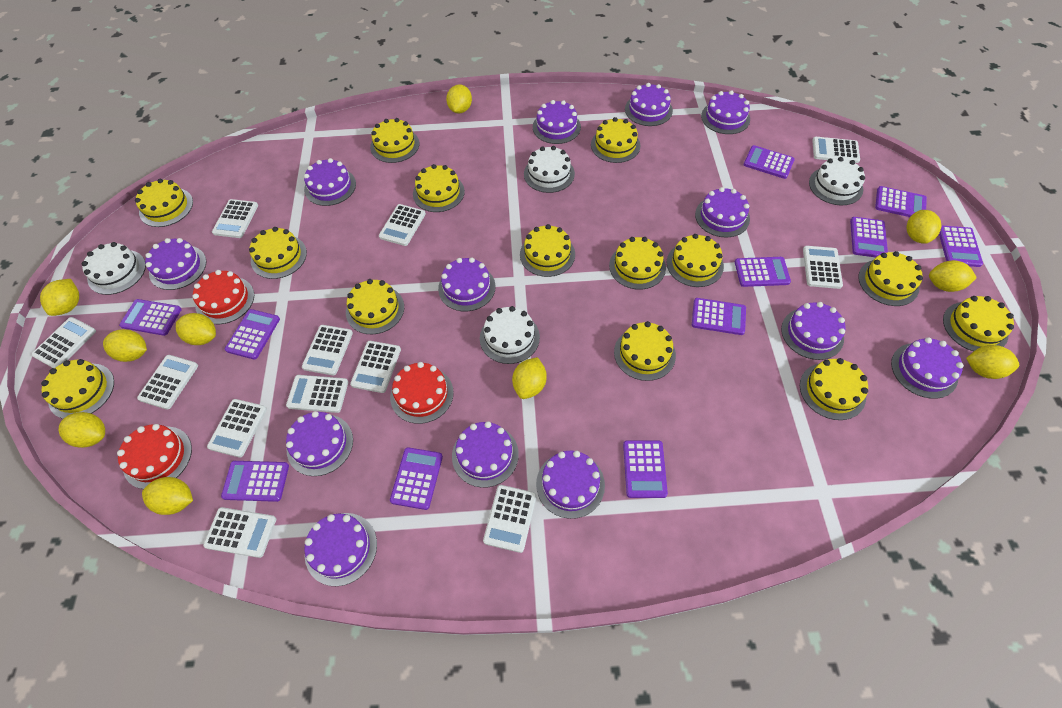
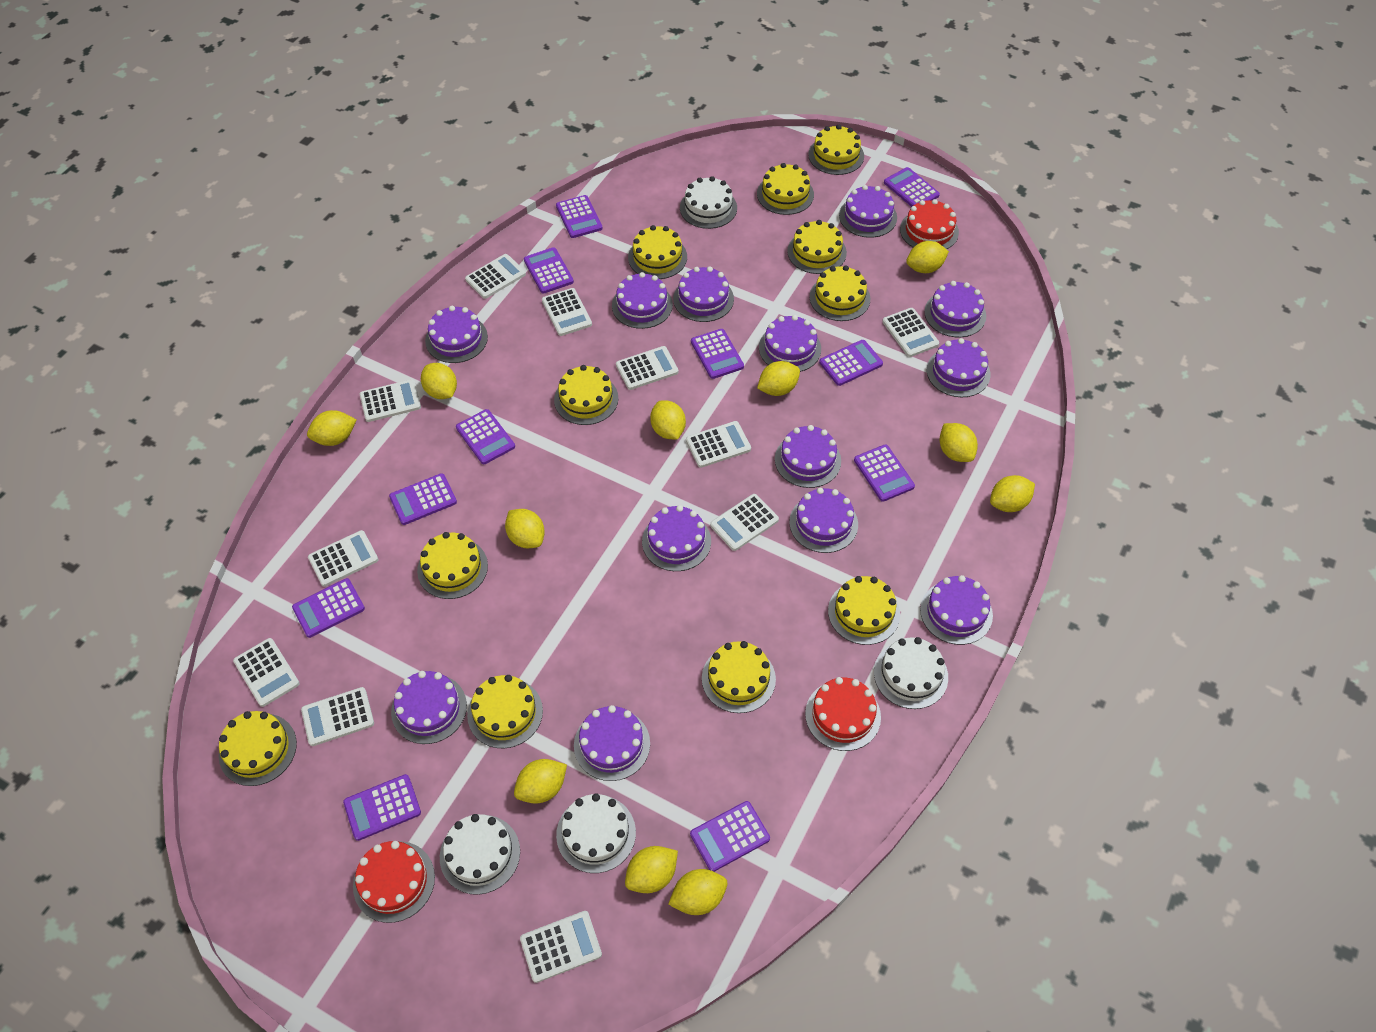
white calculator: [32,317,96,368] [137,355,198,410] [203,507,276,558] [207,399,267,458] [212,199,258,238] [286,375,348,413] [302,325,353,375] [350,341,401,393] [379,204,426,246] [483,485,537,553] [803,246,843,289] [812,137,860,163] = 12 -> [233,638,300,707] [301,687,374,746] [308,530,379,587] [360,379,421,422] [465,254,526,299] [520,911,602,983] [542,288,592,336] [616,346,679,390] [686,421,751,468] [710,494,779,551] [882,308,939,357] = 11
yellow cake: [41,359,114,419] [135,179,193,227] [249,227,307,279] [346,279,404,334] [370,118,419,163] [413,164,465,212] [520,224,575,277] [591,117,641,163] [609,237,666,290] [614,321,676,381] [667,234,724,287] [800,358,868,420] [858,251,923,306] [943,296,1014,352] = 14 -> [219,711,297,786] [417,532,488,599] [467,675,543,748] [554,365,618,425] [628,225,687,279] [702,641,776,713] [757,163,814,215] [787,220,847,274] [808,125,864,175] [810,265,870,321] [828,576,900,645] = 11
yellow lemon: [40,279,79,316] [59,412,105,448] [103,329,147,362] [142,477,193,515] [176,313,216,345] [446,85,472,113] [512,357,547,399] [906,210,941,244] [929,260,977,292] [966,345,1019,379] = 10 -> [307,410,357,446] [421,363,457,399] [505,509,545,548] [514,759,567,804] [625,846,678,893] [650,400,686,440] [668,869,727,915] [757,361,800,396] [906,241,949,273] [940,423,978,462] [990,475,1035,512] = 11

